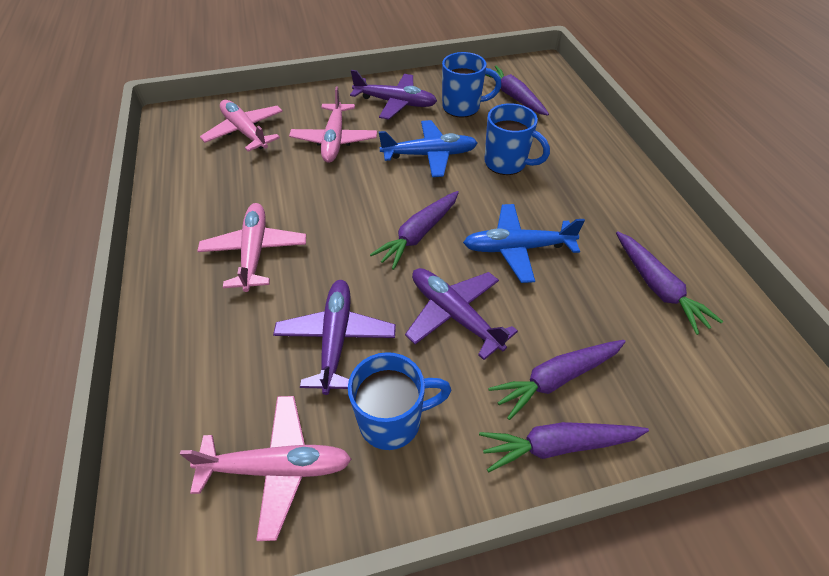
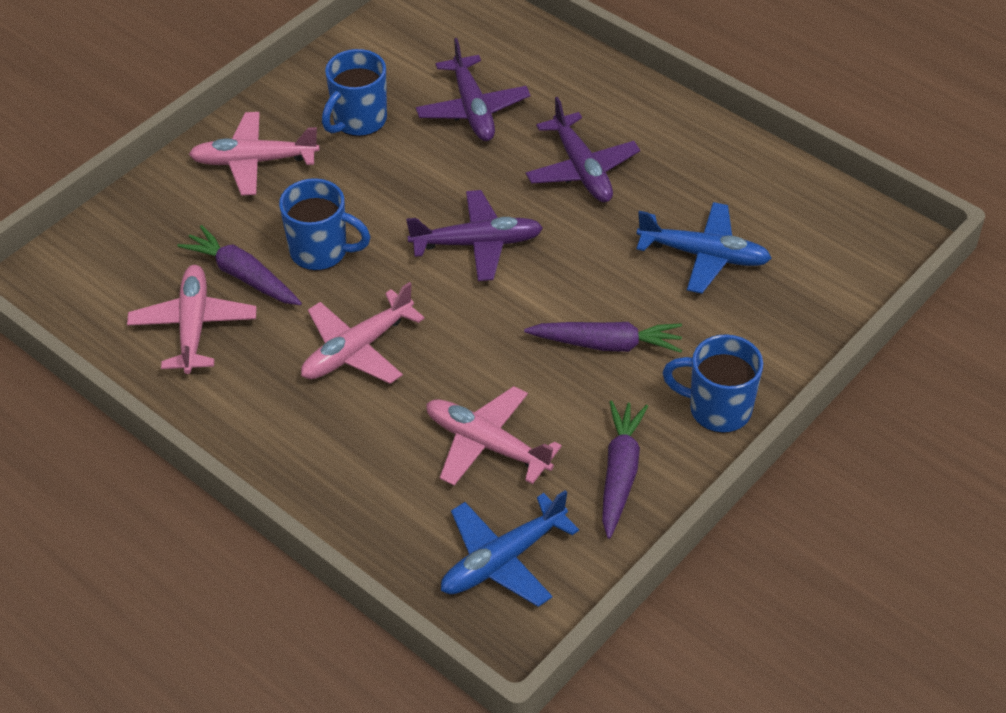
purple carrot: [370,191,459,270] [479,422,649,472] [485,66,549,116] [488,340,626,420] [616,231,723,335] = 5 -> [177,225,302,305] [524,322,682,353] [602,400,648,539] = 3

